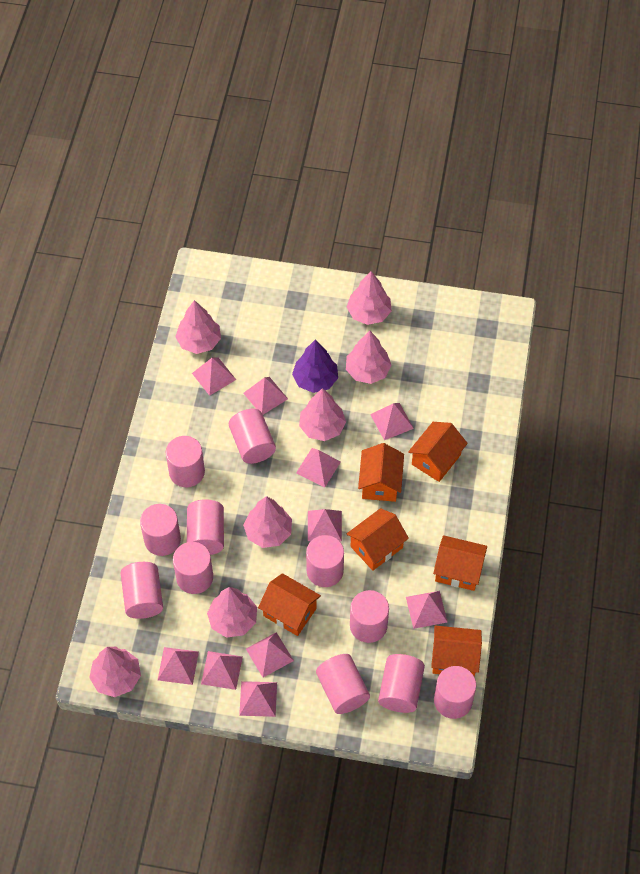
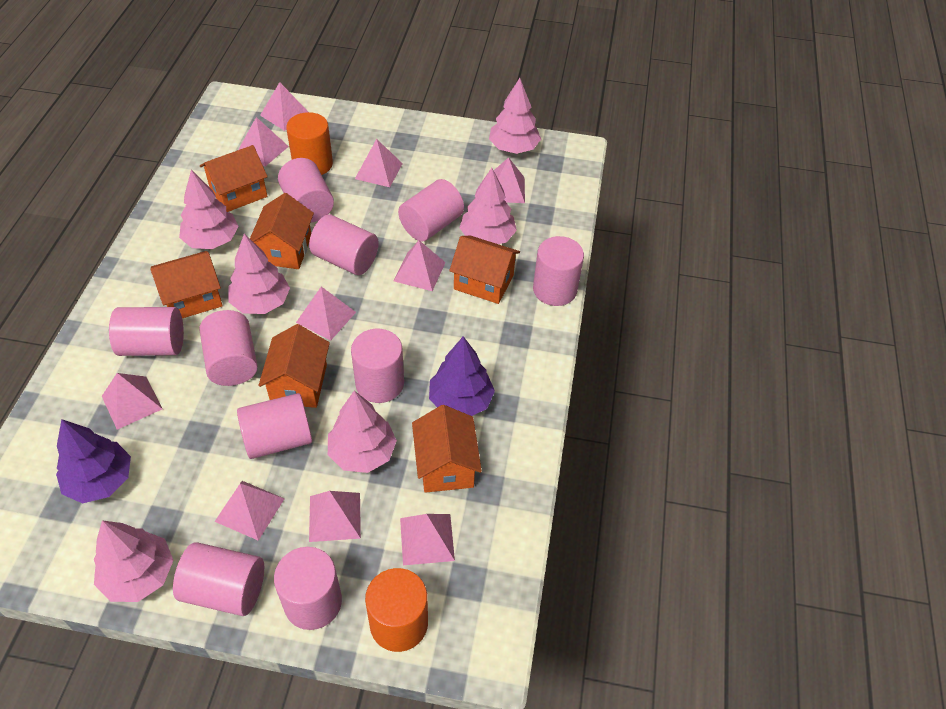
orange cylinder: none = 0 -> [286,112,333,175] [365,568,428,652] = 2
pink cylinder: [121,562,163,619] [140,504,181,556] [166,436,205,487] [173,542,213,594] [187,499,224,555] [229,408,276,464] [306,535,344,587] [316,654,370,714] [350,590,389,643] [378,654,425,713] [434,666,476,719] = 11 -> [109,307,184,356] [173,542,264,616] [200,310,258,386] [237,393,312,459] [274,547,342,630] [278,158,334,223] [309,215,379,275] [351,329,404,403] [398,179,464,241] [533,236,584,306] = 10
pink tree: [89,647,141,697] [176,300,221,354] [207,587,257,638] [243,496,292,548] [299,388,346,441] [346,331,392,384] [347,271,392,325] = 7 -> [94,520,173,602] [179,170,239,249] [228,234,290,314] [328,391,397,473] [459,168,517,244] [489,78,541,154] = 6
purple tree: [292,339,338,393] = 1 -> [56,419,131,503] [429,336,495,416] = 2

